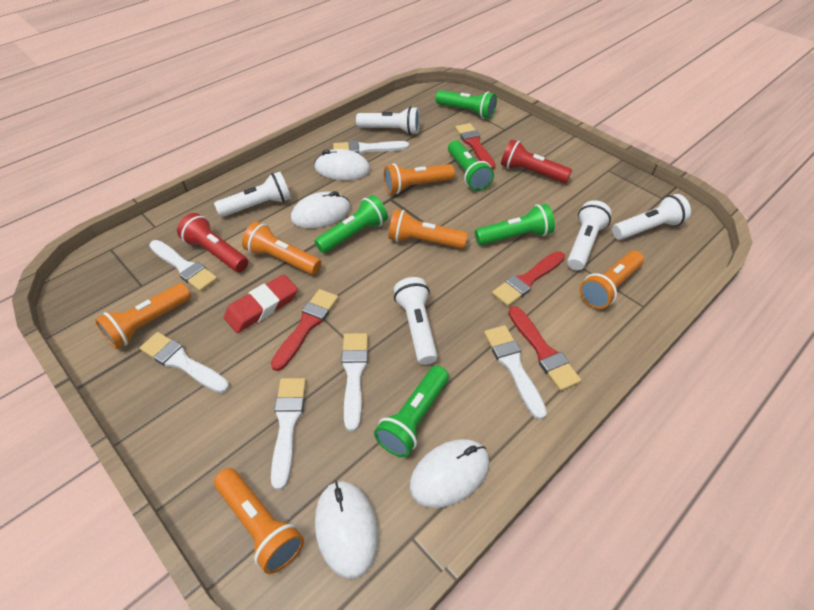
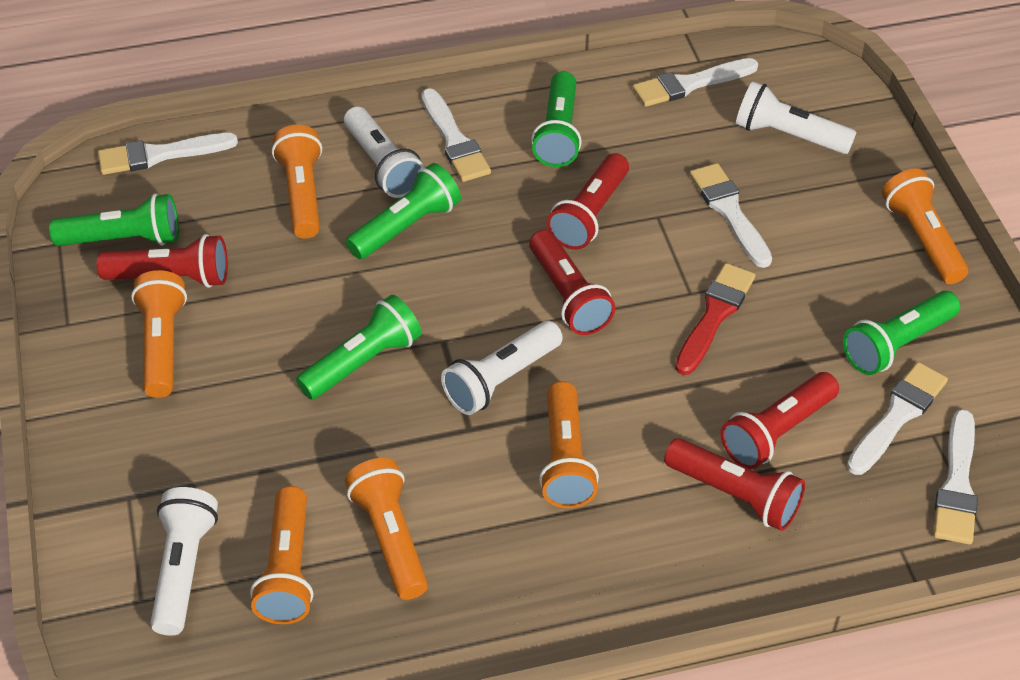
red brush: [271,289,338,371] [455,123,495,170] [492,251,565,306] [508,306,581,391] = 4 -> [675,263,755,375] = 1
red eraser: [224,275,298,333] = 1 -> none = 0
red flashlight: [177,213,248,272] [501,139,572,183] = 2 -> [97,234,228,288] [529,230,616,335] [547,153,629,250] [664,438,805,531] [720,372,839,469] = 5
white flashlight: [214,172,291,217] [356,106,420,135] [394,277,438,365] [567,200,612,271] [612,194,691,240] = 5 -> [150,487,218,636] [344,107,425,198] [441,321,563,415] [736,81,856,154] = 4
white mouse: [291,191,351,228] [314,149,370,180] [315,481,378,579] [410,439,490,508] = 4 -> none = 0

